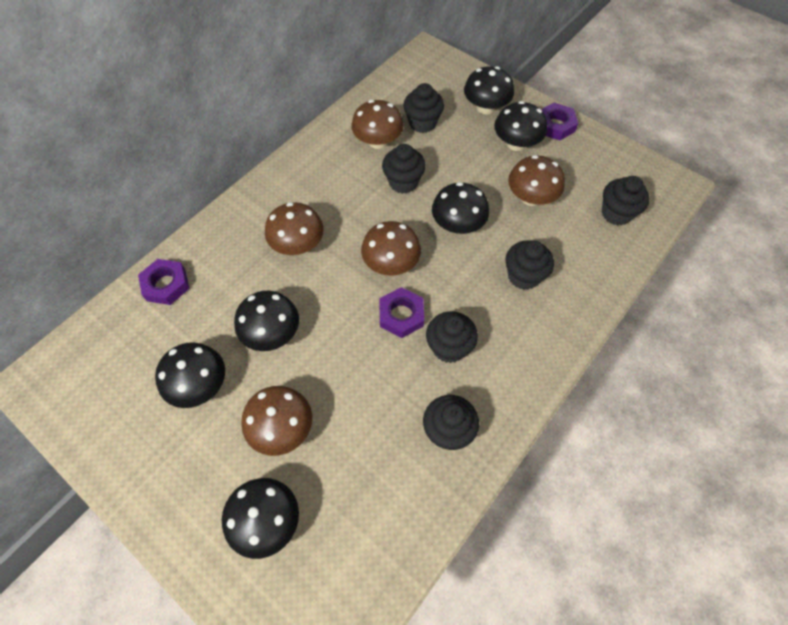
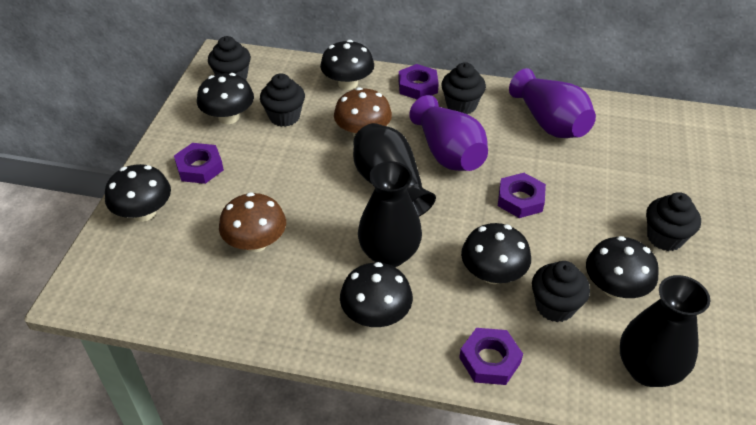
black cupcake: [382,144,426,194] [403,83,444,133] [423,395,479,450] [426,311,478,363] [505,240,554,290] [602,176,650,226] = 6 -> [208,36,251,80] [260,73,305,127] [441,62,486,114] [532,261,590,322] [646,192,701,251] = 5
black vase: none = 0 -> [353,123,436,217] [358,161,422,267] [620,275,710,387] = 3
brown mushroom: [241,386,312,456] [265,202,324,255] [351,100,404,149] [361,221,421,276] [508,155,565,206] = 5 -> [219,192,286,252] [334,87,392,137] = 2
purple nut: [138,259,190,305] [380,287,424,338] [541,103,578,140] = 3 -> [174,143,224,184] [398,64,439,99] [459,328,523,385] [498,173,546,218] = 4
purple vase: none = 0 -> [409,95,488,171] [509,68,596,138] = 2

